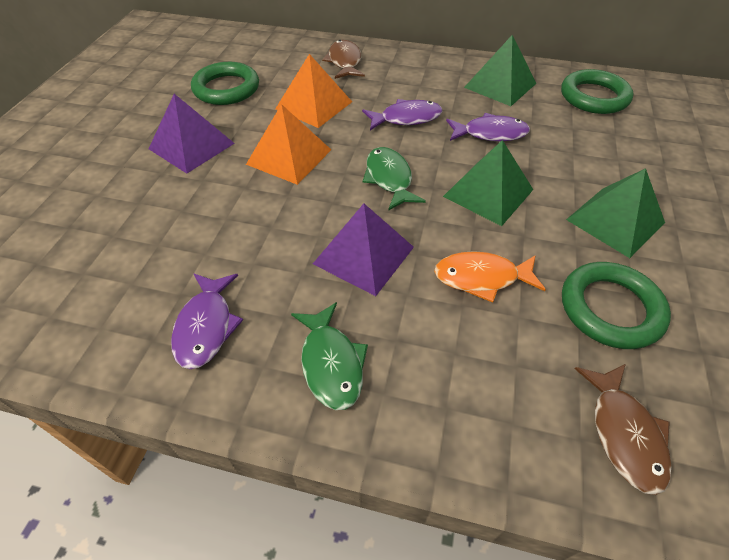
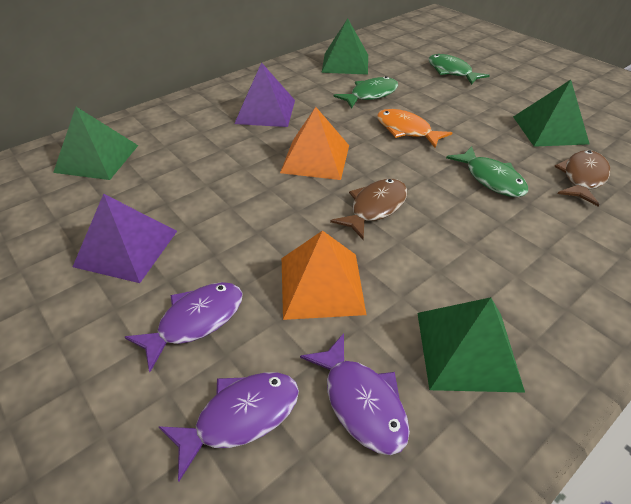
green fish: [291,302,368,410] [363,147,426,211] = 2 -> [333,76,398,108] [429,54,490,85] [446,146,528,197] = 3
green pyramid: [443,140,533,226] [464,35,536,106] [566,168,665,258] = 3 -> [53,107,138,180] [322,18,368,75] [417,297,525,393] [513,80,590,147] = 4
green ring: [191,62,259,105] [561,69,633,114] [562,262,671,349] = 3 -> none = 0

